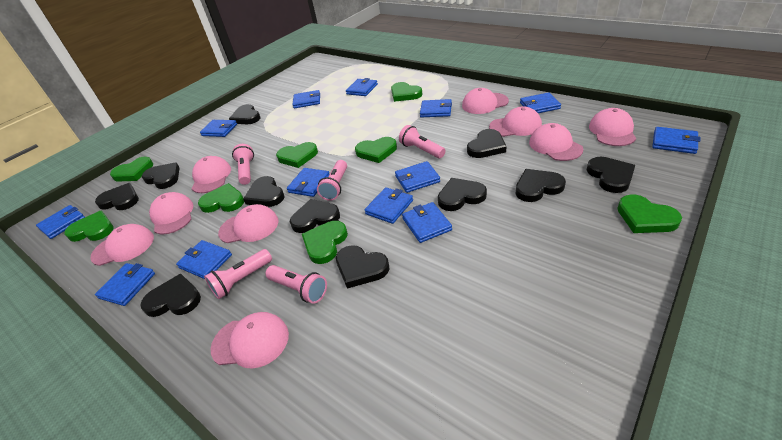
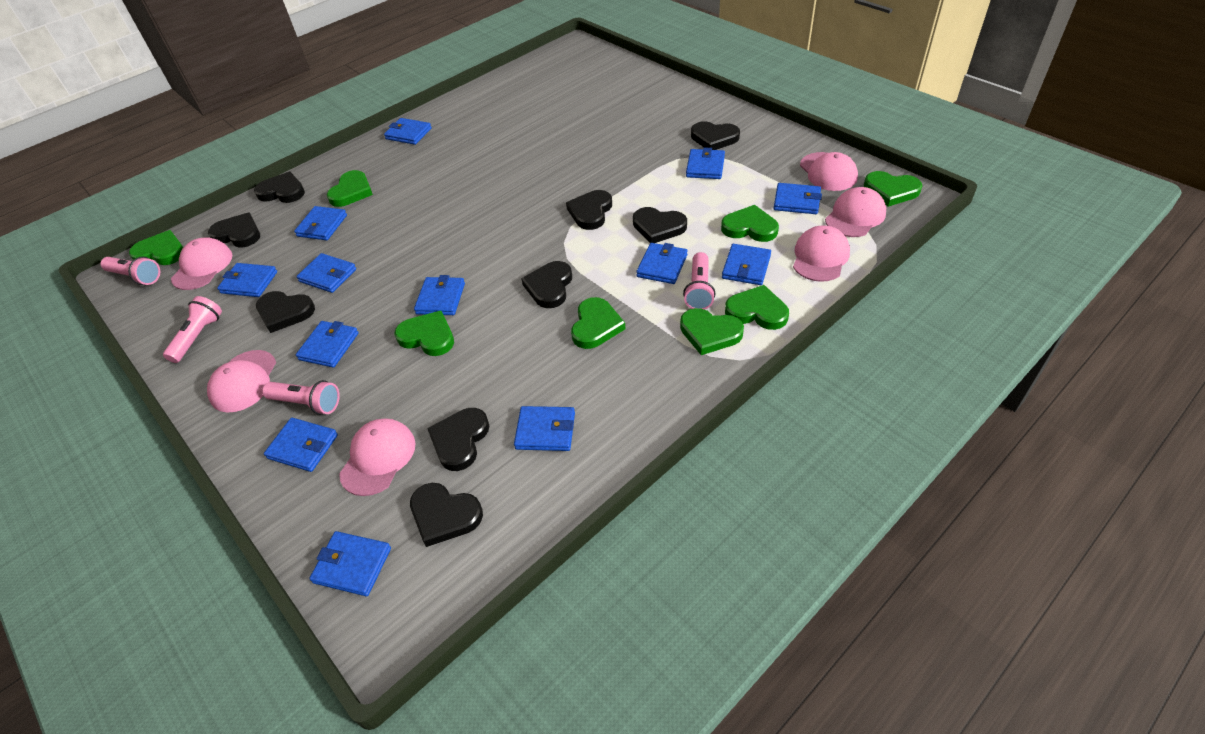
black heart: [95,183,139,210] [140,274,201,317] [142,163,180,189] [229,104,261,124] [243,176,285,207] [290,199,340,233] [336,245,390,289] [438,178,487,211] [467,129,507,158] [516,169,566,202] [587,157,635,193] = 11 -> [208,213,260,247] [254,172,305,203] [256,291,315,333] [410,483,483,547] [427,408,489,471] [521,261,572,308] [566,190,612,230] [633,207,687,243] [691,121,740,150] = 9
pink cap: [90,224,154,266] [149,192,193,235] [192,156,231,193] [211,312,289,369] [218,204,279,243] [462,88,509,114] [489,106,542,137] [529,123,584,161] [589,108,636,146] = 9 -> [171,237,232,290] [207,350,276,412] [339,418,416,496] [793,225,850,282] [800,152,858,191] [825,187,886,237] = 6
pink flashlight: [204,249,272,299] [232,144,254,185] [265,265,327,304] [317,160,347,201] [399,125,445,158] = 5 -> [100,256,160,285] [163,296,222,363] [262,380,340,415] [683,252,715,310] = 4

